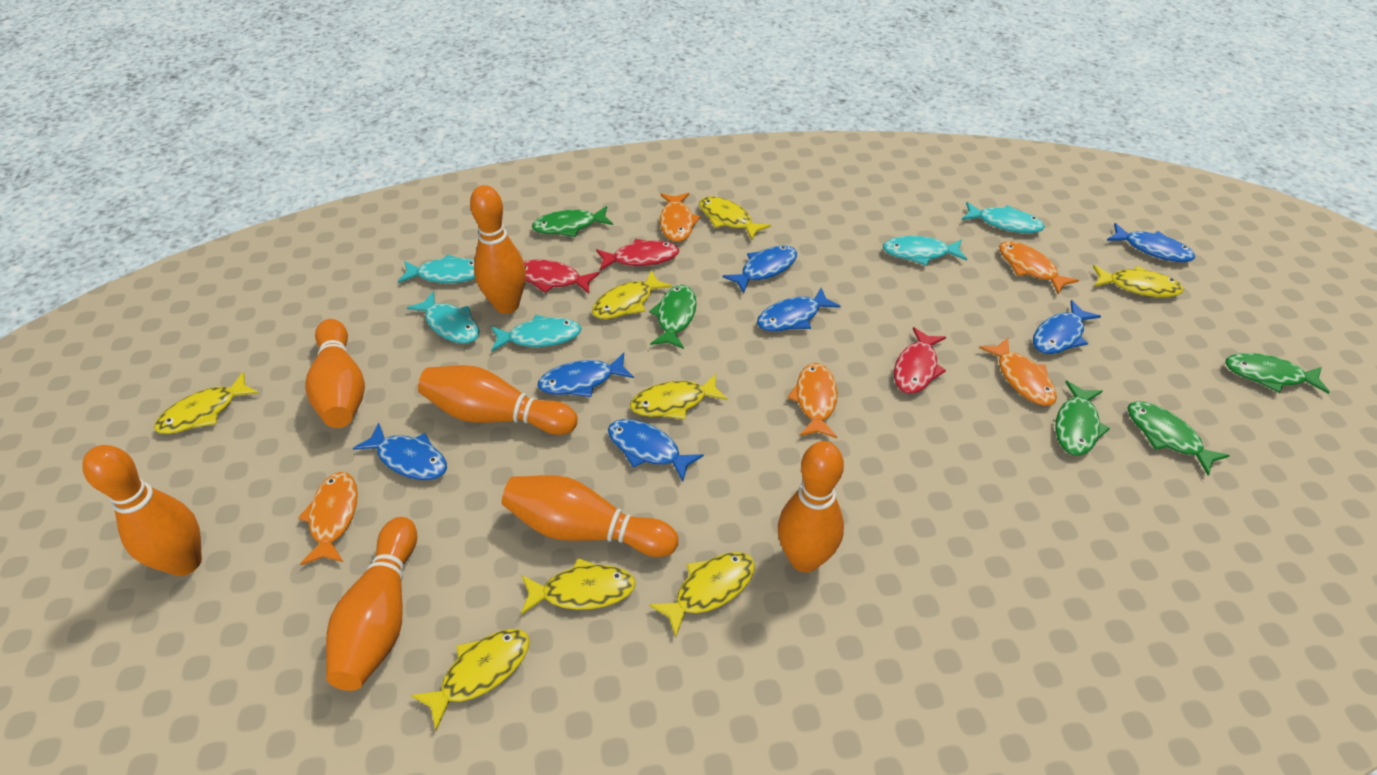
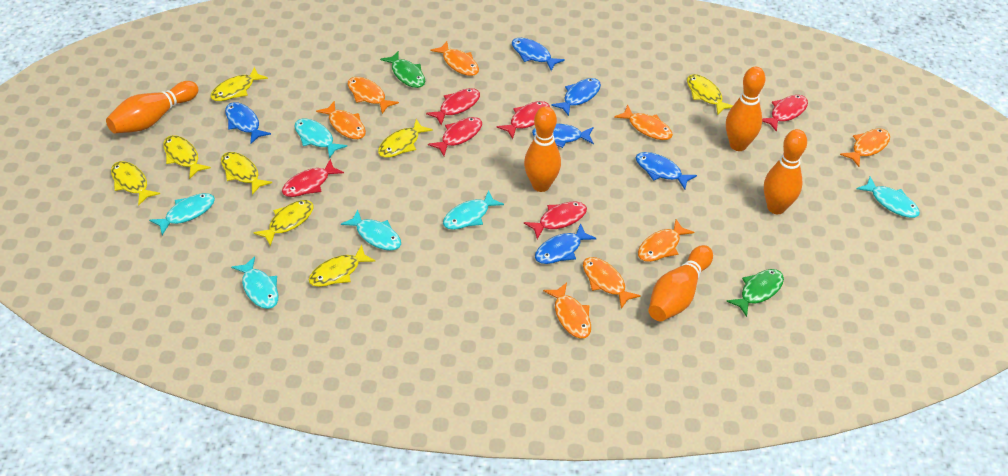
blue fish: [353,423,447,480] [538,353,634,397] [608,419,704,482] [723,245,797,293] [757,287,841,331] [1033,300,1101,354] [1106,223,1195,262] = 7 -> [225,102,271,144] [512,38,565,71] [532,123,594,148] [535,223,597,264] [551,78,601,116] [636,152,697,190] = 6
green fish: [532,206,613,237] [649,285,697,349] [1055,381,1110,455] [1128,401,1230,476] [1225,353,1330,394] = 5 -> [380,51,425,88] [726,269,784,317] = 2
orange bowling pin: [82,445,202,576] [305,319,365,428] [326,517,417,691] [418,365,578,435] [470,185,526,314] [502,475,678,557] [778,441,844,573] = 7 -> [106,81,198,134] [524,106,561,192] [648,245,713,321] [726,67,765,151] [764,129,807,214] = 5
orange fish: [298,472,358,565] [660,193,700,242] [787,363,837,438] [979,338,1057,406] [999,241,1079,295] = 5 -> [316,101,366,139] [348,77,399,114] [430,41,479,76] [543,283,591,338] [583,257,641,309] [614,105,673,140] [638,219,694,262] [840,128,890,167] = 8
red fish: [524,260,600,294] [596,239,679,271] [894,327,946,394] = 3 -> [282,159,344,197] [426,88,480,125] [428,117,482,156] [497,101,550,139] [524,202,587,239] [762,95,808,132] = 6
turquoise fish: [398,254,475,283] [407,291,479,344] [491,315,582,352] [883,236,967,266] [961,202,1045,233] = 5 -> [149,193,215,235] [231,256,278,309] [294,119,347,159] [341,210,401,251] [443,190,504,230] [856,177,920,218] = 6

